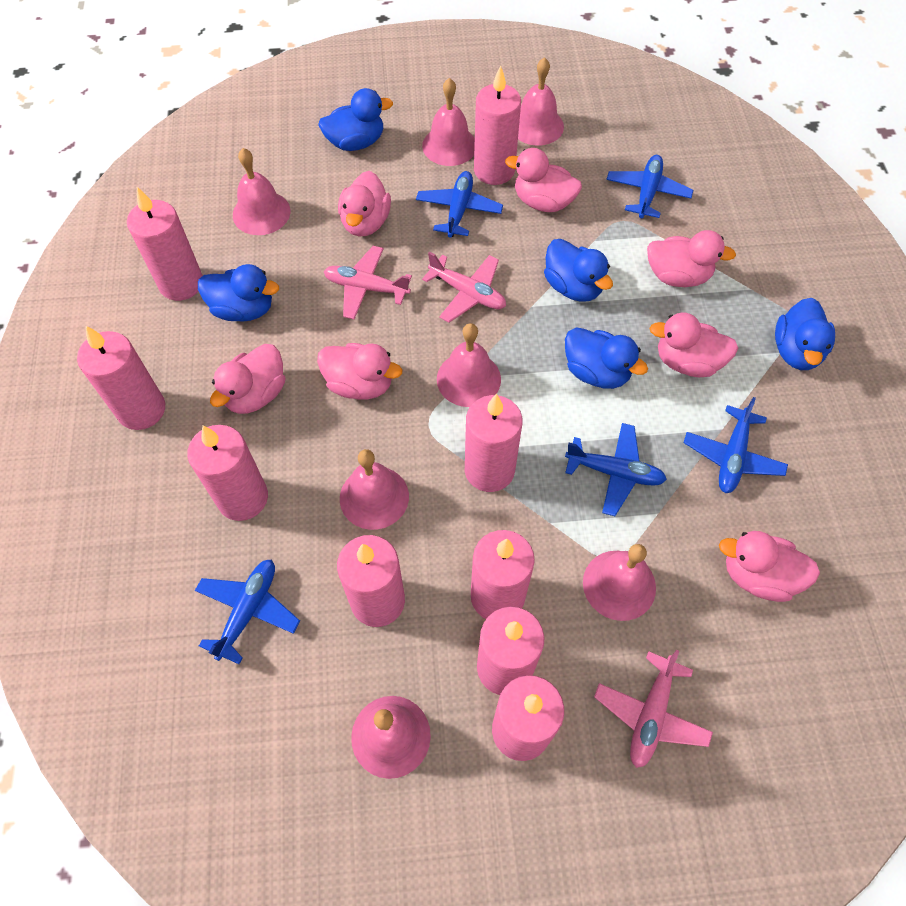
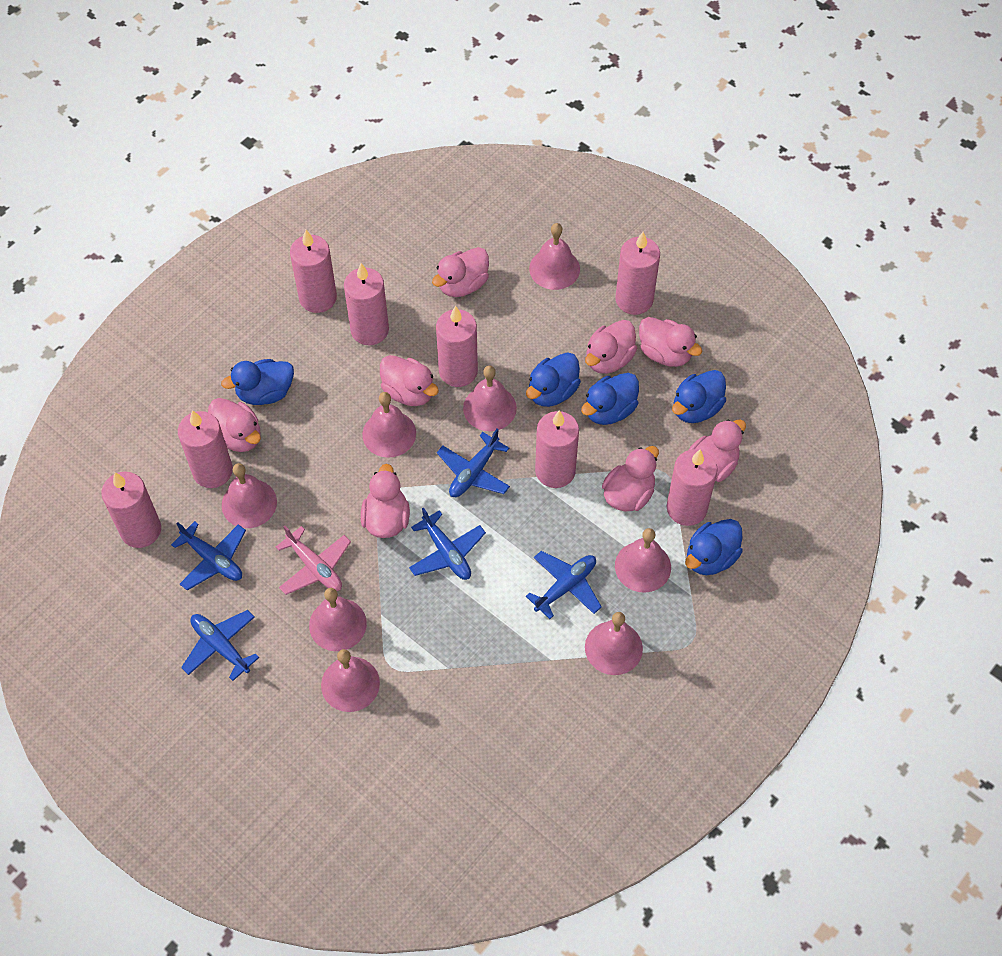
pink bell: [233,148,290,235] [340,449,409,530] [351,696,431,779] [422,78,475,166] [437,323,501,407] [518,57,564,146] [583,544,656,621] = 7 -> [222,463,277,528] [309,588,367,651] [321,649,380,712] [362,392,416,458] [463,365,517,431] [529,223,580,290] [585,612,643,675] [615,528,671,593] = 8
pink candle: [77,326,165,430] [127,187,203,301] [187,425,268,521] [337,535,405,627] [465,393,522,492] [471,530,535,619] [474,65,521,185] [477,607,544,695] [492,675,564,761] = 9 -> [101,472,161,548] [178,410,233,488] [290,230,337,313] [344,263,389,345] [436,306,478,387] [535,410,579,488] [615,232,660,315] [667,449,717,526] = 8
pink duck: [210,344,285,414] [317,343,402,399] [338,171,391,236] [505,148,582,212] [647,230,736,287] [649,313,738,377] [719,531,820,602] = 7 -> [208,398,261,452] [361,464,410,538] [380,355,439,406] [432,247,489,297] [585,320,637,374] [602,446,659,512] [639,317,702,367] [689,419,746,482] = 8
pink plane: [323,246,412,319] [422,252,506,323] [594,650,713,768] = 3 -> [276,526,351,595] = 1

